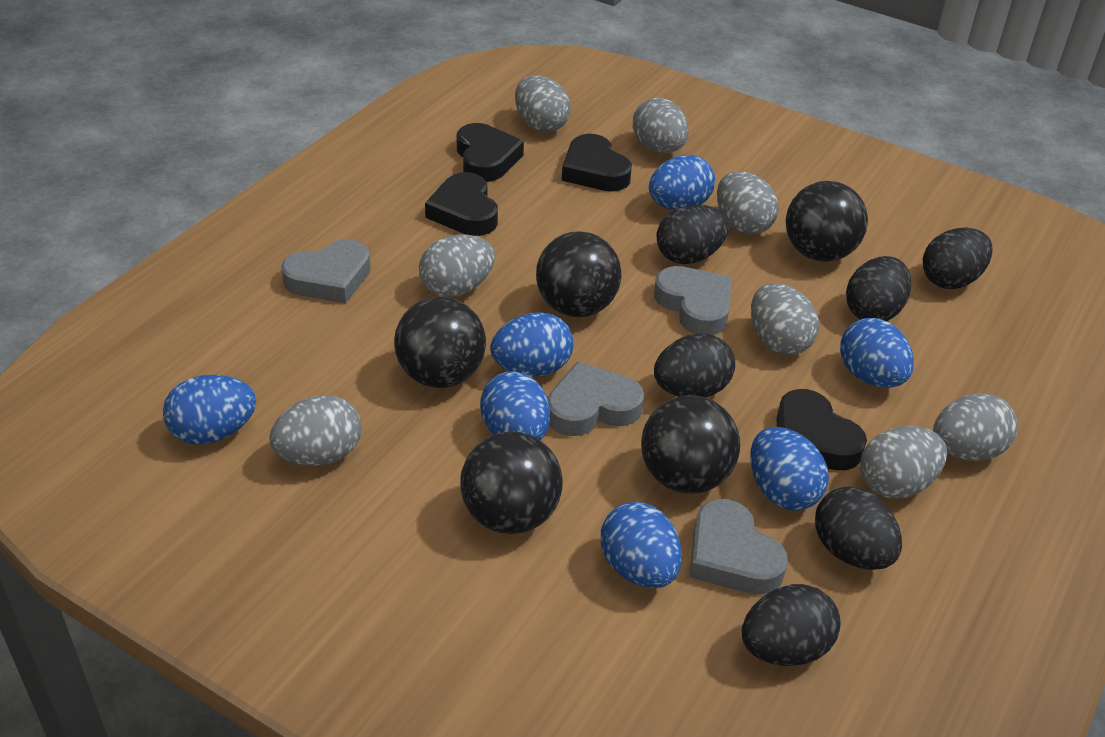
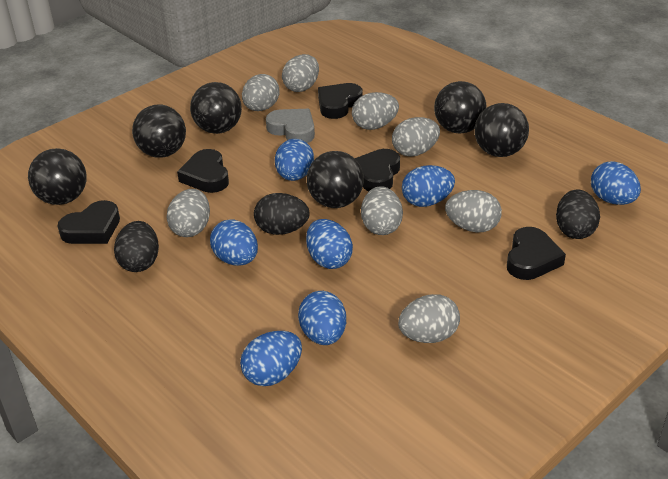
black ball: [394,297,486,388] [460,431,563,534] [536,231,622,317] [641,395,740,494] [786,181,868,262] = 5 -> [28,148,87,205] [132,104,186,158] [190,82,242,134] [307,151,364,208] [434,81,487,133] [474,103,529,157] = 6
black egg: [654,334,735,397] [657,205,729,264] [742,584,841,666] [815,486,902,570] [846,256,911,321] [923,227,993,289] = 6 -> [114,221,159,272] [254,193,309,235] [556,190,600,239] = 3
black heart: [425,172,498,236] [457,123,524,182] [562,134,632,191] [776,389,867,470] = 4 -> [57,200,120,244] [177,149,229,193] [318,83,363,119] [355,149,400,191] [507,227,566,280] = 5
grey heart: [281,239,371,303] [548,361,644,436] [654,266,732,335] [690,499,788,595] = 4 -> [266,109,315,143] = 1

